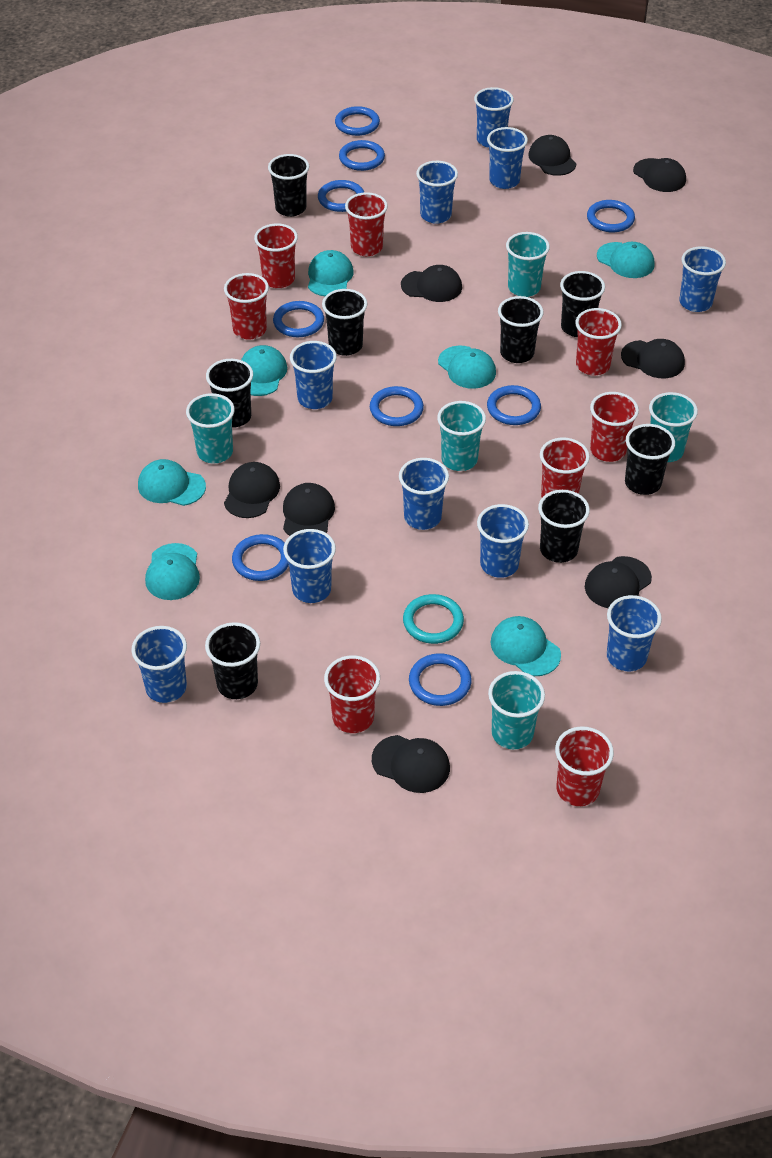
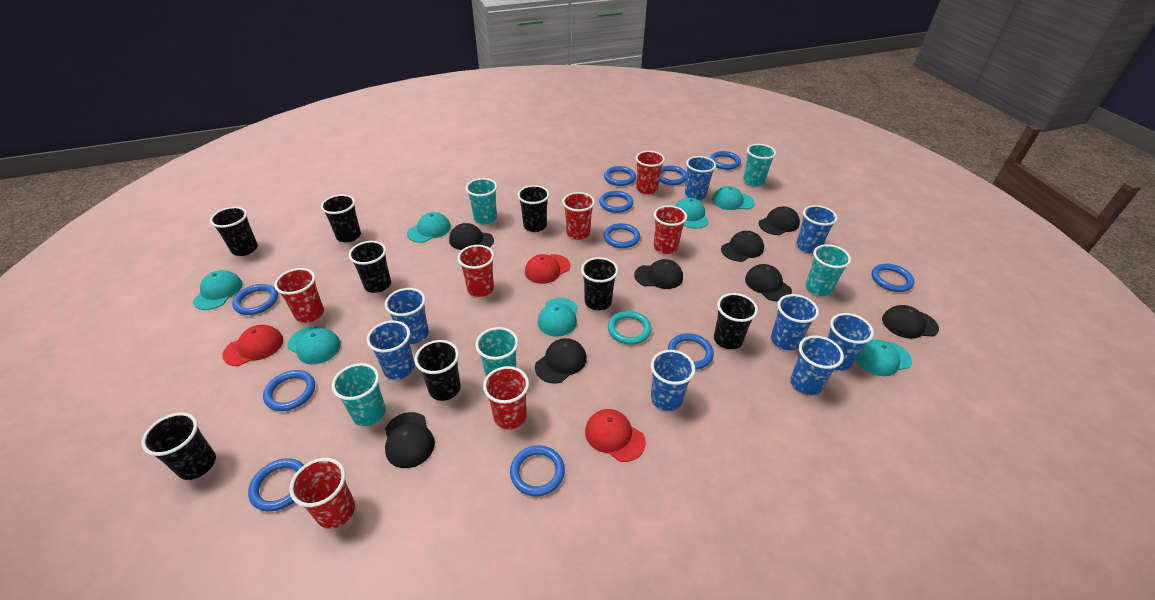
blue cup: [131,626,187,703] [283,529,336,603] [290,341,337,409] [399,458,449,530] [416,161,458,224] [474,87,514,148] [477,504,529,578] [487,127,528,189] [607,595,662,671] [679,246,726,312] = 10 -> [367,321,415,380] [385,288,429,344] [651,350,695,411] [685,156,716,200] [771,294,819,350] [791,335,844,395] [796,205,838,254] [827,313,874,371] = 8
blue ring: [232,534,289,581] [273,301,324,337] [318,180,364,212] [335,106,380,136] [339,140,385,171] [370,386,424,426] [409,653,472,706] [487,385,541,425] [587,200,635,232] = 9 -> [232,284,278,315] [248,458,304,512] [263,370,315,411] [510,445,565,496] [599,191,633,213] [603,223,640,248] [604,166,636,186] [659,165,687,185] [668,333,714,370] [710,151,741,170] [871,264,914,292] = 11
red cap: none = 0 -> [222,325,283,366] [525,254,570,284] [585,409,646,462] = 3
red cup: [224,273,269,340] [254,223,298,288] [324,655,380,733] [345,192,388,256] [540,438,590,497] [555,726,614,806] [575,308,622,375] [590,392,639,462] = 8 -> [274,268,324,323] [289,458,355,529] [457,245,494,297] [483,366,529,429] [562,192,595,240] [636,151,665,194] [654,205,687,254] = 7

